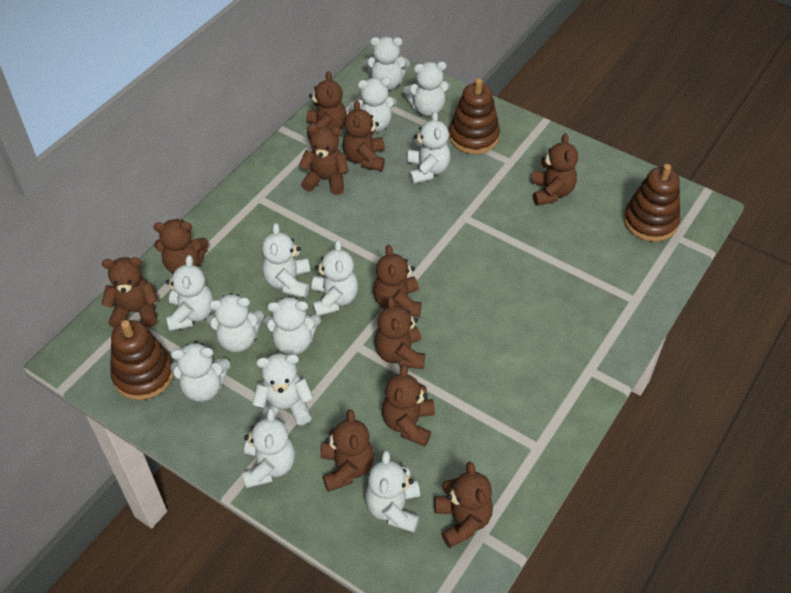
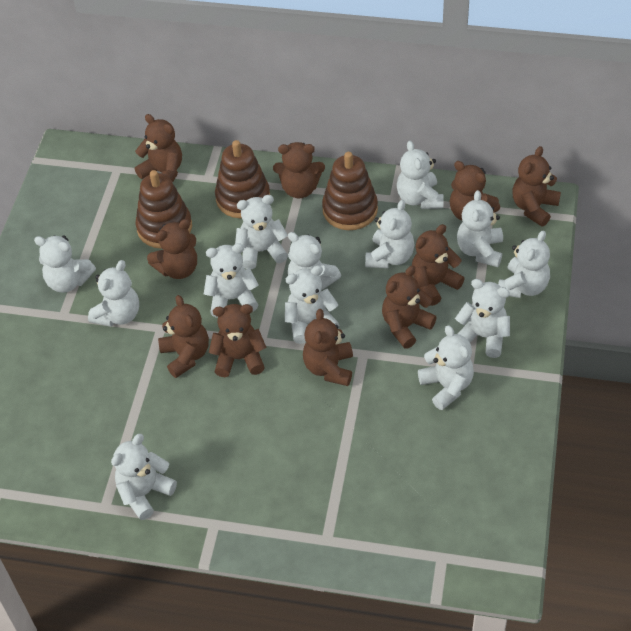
brown teddy bear: [101,257,159,328] [153,219,209,273] [299,124,349,195] [306,71,347,141] [320,409,374,492] [343,100,385,171] [373,245,421,317] [375,296,425,369] [382,364,435,446] [434,462,493,548] [531,133,578,206] = 11 -> [135,114,182,182] [147,219,197,279] [158,295,209,378] [209,304,266,377] [273,142,325,199] [303,309,353,386] [382,266,437,349] [412,224,465,306] [450,161,500,220] [513,146,561,227] = 10

